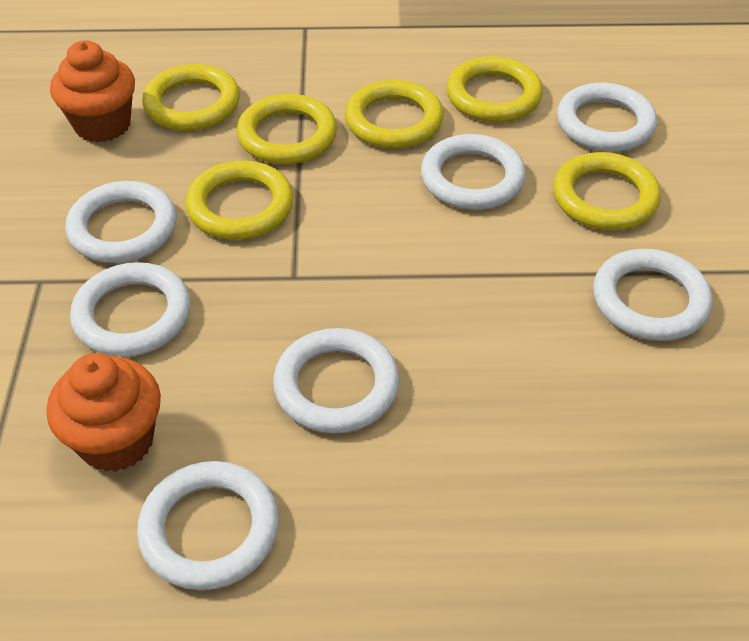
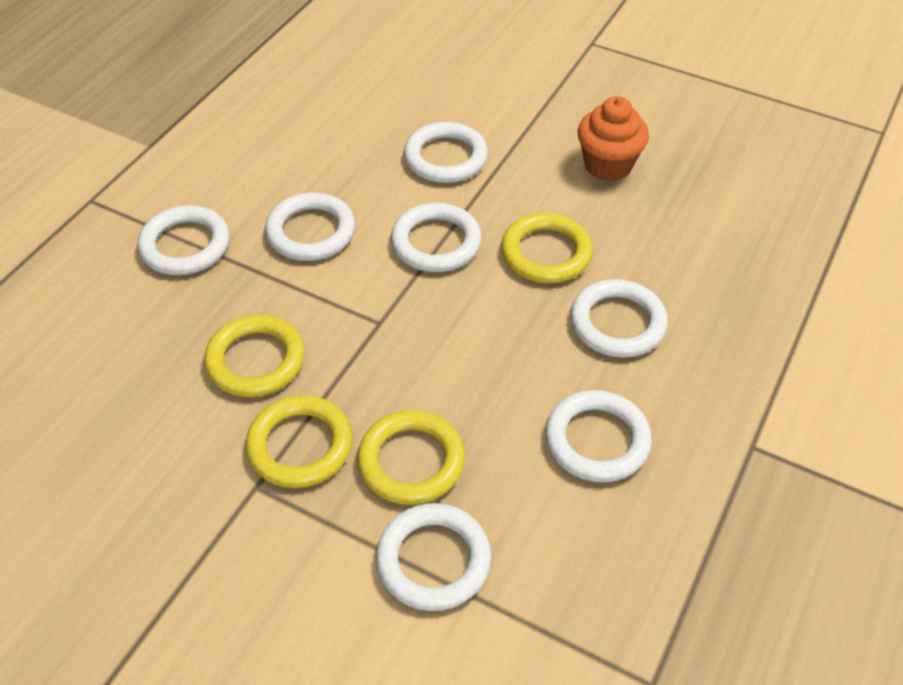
orange cupcake: [47,353,161,472] [50,40,135,143] = 2 -> [578,96,649,181] = 1
yellow ring: [142,64,240,131] [185,160,294,240] [237,94,337,164] [345,80,444,149] [446,56,543,122] [553,152,661,230] = 6 -> [204,315,305,397] [246,395,353,488] [357,410,465,505] [501,213,593,283] = 4

